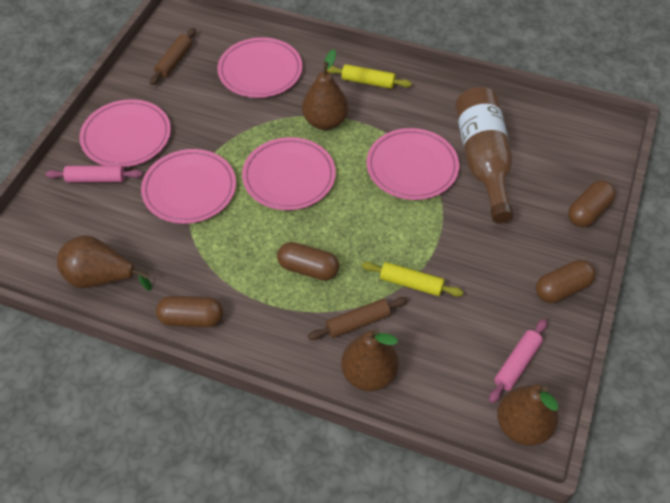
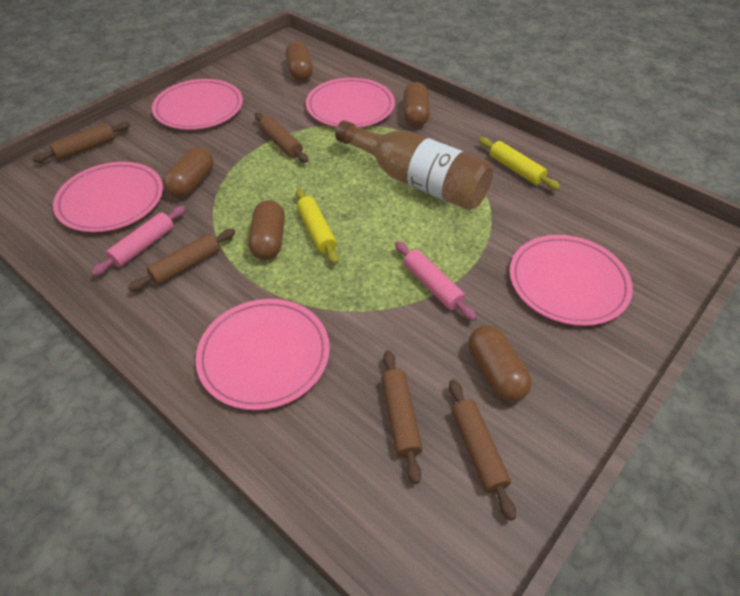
brown capsule: [156,296,223,327] [277,242,339,280] [536,260,595,303] [568,180,615,227] = 4 -> [163,147,214,198] [248,200,285,260] [285,41,313,81] [403,82,430,127] [469,325,532,402] = 5
brown pear: [57,235,152,291] [302,49,348,130] [341,329,399,391] [497,385,559,446] = 4 -> none = 0
brown rolling pin: [150,28,196,85] [308,297,408,340] = 2 -> [32,121,131,163] [128,229,236,292] [255,112,308,163] [381,350,423,484] [449,379,516,521] = 5

